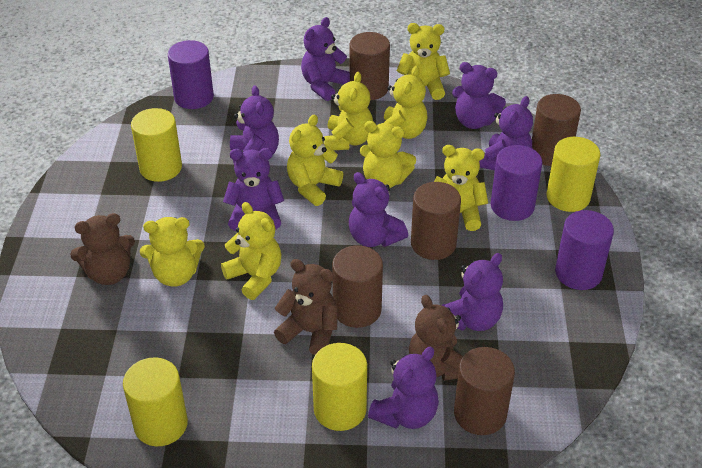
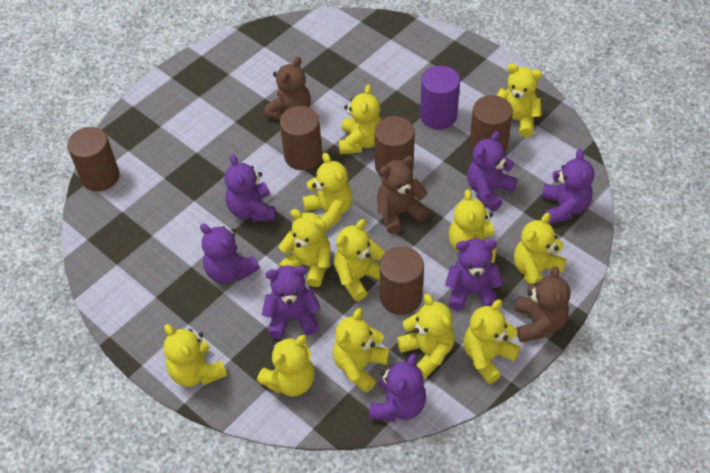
purple cylinder: [168,40,214,109] [491,145,543,221] [555,210,614,290] = 3 -> [420,66,460,129] = 1
purple teddy bear: [223,148,285,231] [230,85,279,164] [301,17,350,101] [349,172,408,247] [368,346,439,429] [442,253,503,331] [452,62,506,129] [479,96,533,170] = 8 -> [200,224,260,284] [224,155,276,222] [262,265,321,339] [369,353,426,422] [445,238,504,311] [467,131,517,211] [542,149,594,224] = 7
yellow cylinder: [123,357,188,446] [131,108,182,182] [312,343,367,431] [546,137,600,212] = 4 -> none = 0
yellow teddy bear: [140,217,205,287] [221,202,281,300] [287,114,343,206] [324,72,373,150] [360,121,416,188] [384,66,428,139] [397,23,450,100] [434,145,488,231] = 8 -> [163,324,227,387] [257,335,315,396] [278,209,330,287] [302,153,352,232] [333,308,390,393] [334,219,385,301] [339,84,381,154] [397,294,455,378] [449,189,497,263] [464,299,521,384] [496,63,542,137] [514,213,567,284] = 12

